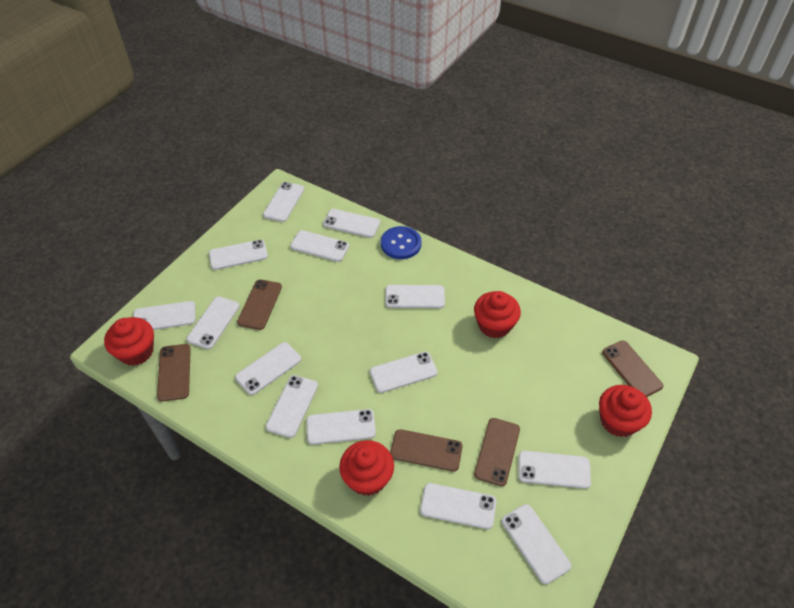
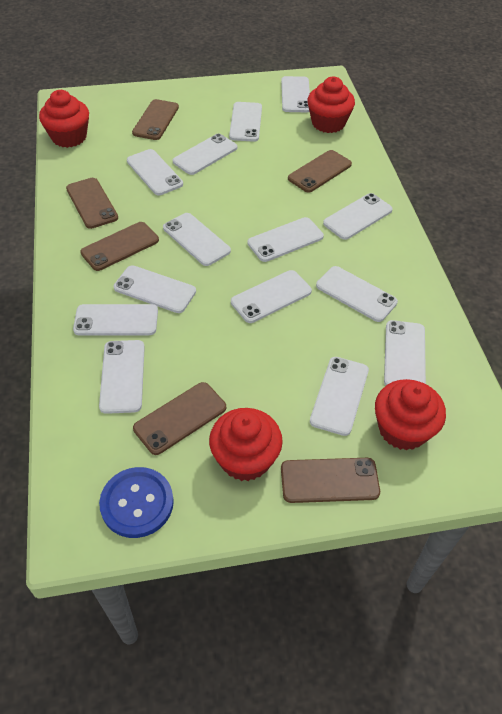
brown phone: [157,344,191,402] [237,279,282,330] [390,429,463,471] [474,418,520,486] [602,340,663,397] = 5 -> [66,178,118,229] [80,222,159,271] [132,99,179,140] [133,382,226,455] [281,458,380,503] [288,150,352,193] = 6

